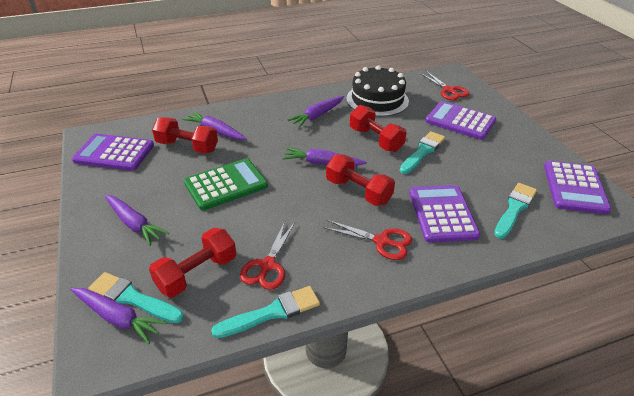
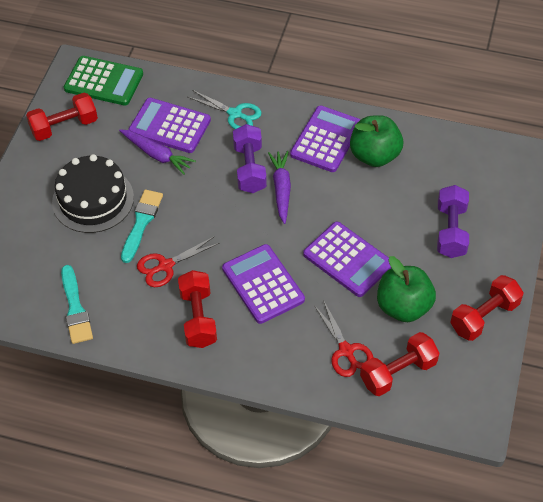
green apple: none = 0 -> [350,115,403,167] [377,256,436,322] = 2
purple carrot: [70,288,167,344] [104,195,169,246] [182,112,247,140] [283,148,367,166] [288,96,344,127] = 5 -> [119,129,196,175] [268,151,291,224] = 2
purple dumbbell: none = 0 -> [233,124,267,193] [437,185,469,258] = 2
red scissors: [240,221,295,290] [323,220,412,260] [420,71,469,100] = 3 -> [137,236,219,287] [314,300,374,377] = 2
turquoise brush: [88,272,184,323] [211,286,320,338] [400,131,445,174] [494,183,537,239] = 4 -> [61,265,93,344] [121,190,163,263] = 2
turquoise scissors: none = 0 -> [188,90,262,129] = 1

